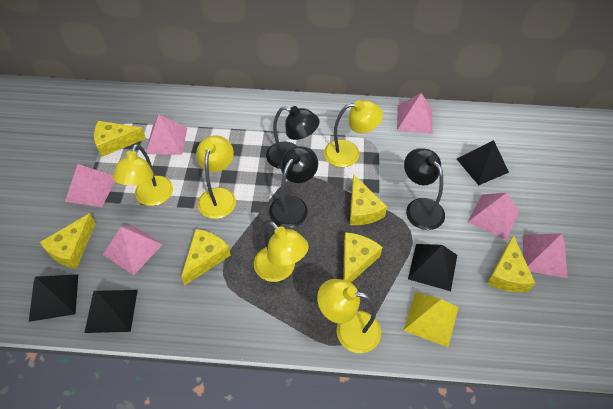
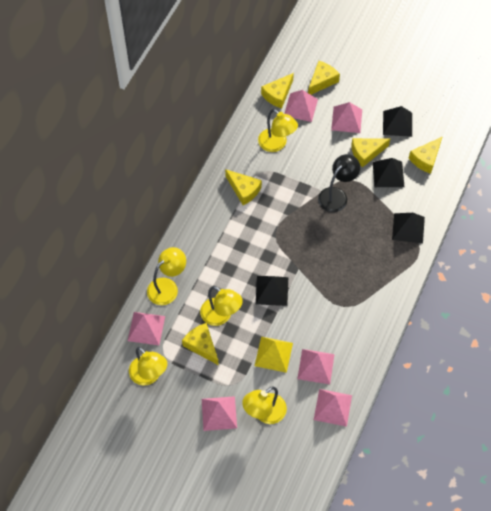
black lamp: [266,106,319,169] [269,146,318,228] [404,148,445,230] = 3 -> [318,154,360,212] = 1

